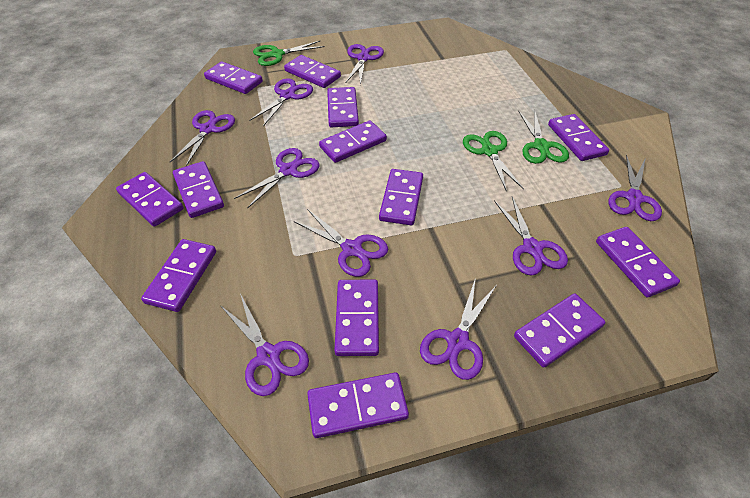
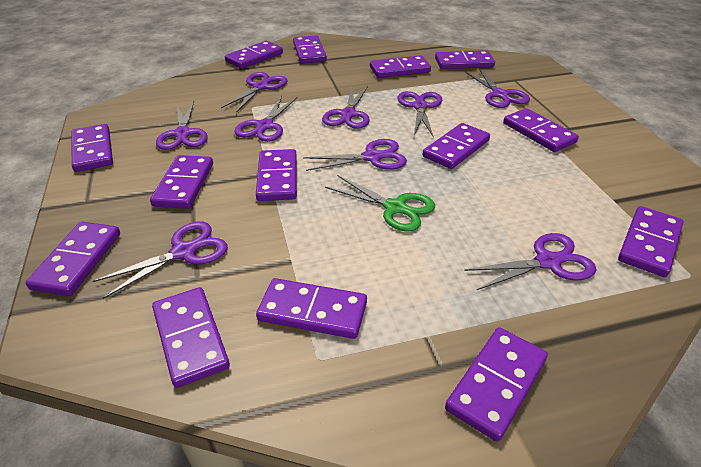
green scissors: [253,41,325,66] [463,131,524,192] [518,109,569,164] = 3 -> [325,175,435,232] = 1
purple domino: [116,172,184,227] [141,239,216,312] [173,161,224,218] [204,61,263,94] [284,55,341,88] [307,372,409,438] [319,120,387,163] [327,87,359,127] [334,280,379,356] [379,169,423,225] [514,293,605,368] [548,114,609,161] [596,227,680,298] = 13 -> [26,222,120,296] [71,124,113,172] [150,155,213,209] [152,287,230,388] [225,41,283,69] [256,149,297,201] [256,278,367,339] [293,35,327,63] [370,55,431,78] [423,123,490,169] [435,50,495,69] [445,327,548,442] [503,108,579,152] [618,206,683,277] = 14

